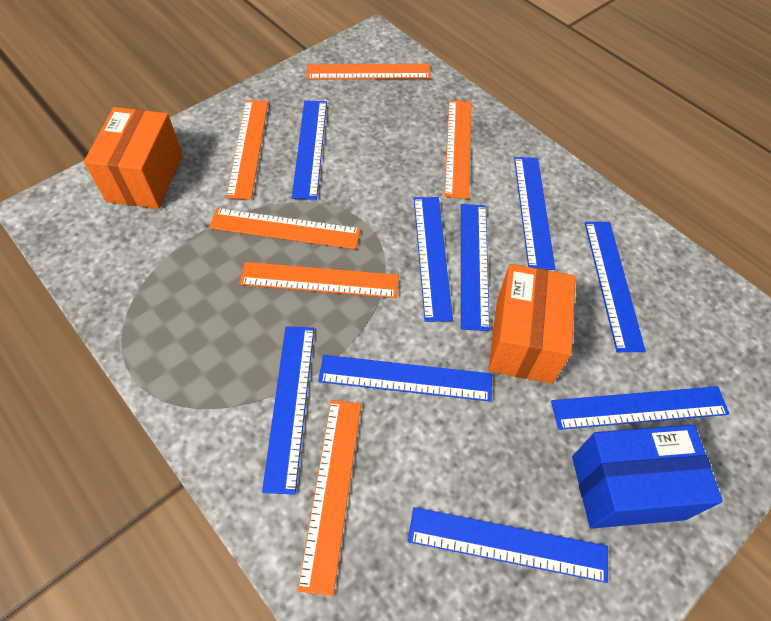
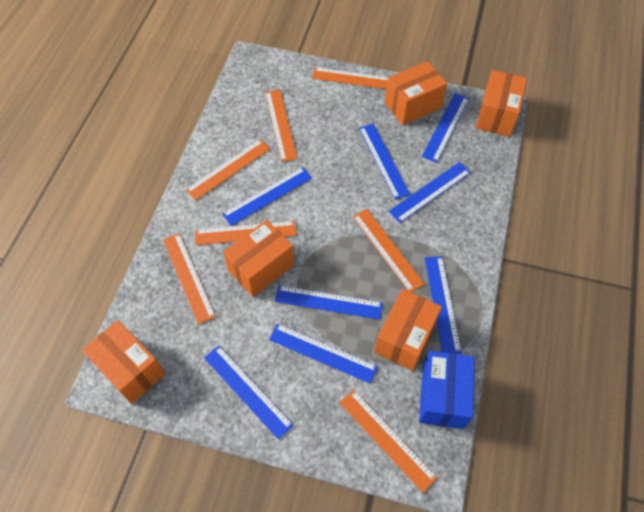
blue ruler: [262,326,314,495] [292,100,327,200] [318,355,492,402] [408,507,608,583] [414,197,453,322] [461,204,490,331] [514,157,555,270] [551,386,729,430] [585,222,646,352] = 9 -> [204,346,293,439] [222,167,312,226] [269,324,378,384] [275,285,383,320] [359,124,410,200] [388,162,471,223] [422,93,469,163] [425,256,462,354] = 8
orange box: [84,107,183,209] [488,264,576,384] = 2 -> [82,320,165,404] [223,220,294,297] [375,289,442,371] [385,61,447,125] [476,70,527,137] = 5
orange ruler: [209,208,361,249] [226,100,268,199] [239,262,399,298] [298,400,361,596] [307,64,431,80] [444,100,471,199] = 6 -> [163,233,216,324] [185,139,270,201] [195,221,296,245] [265,90,297,162] [312,67,389,89] [339,390,438,493] [353,209,425,292] = 7

